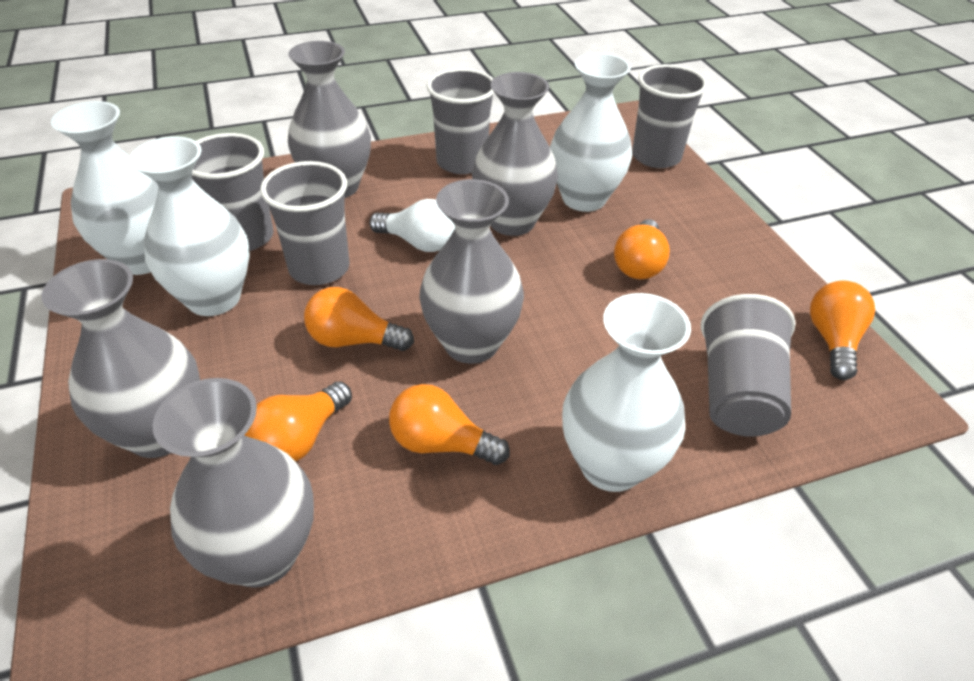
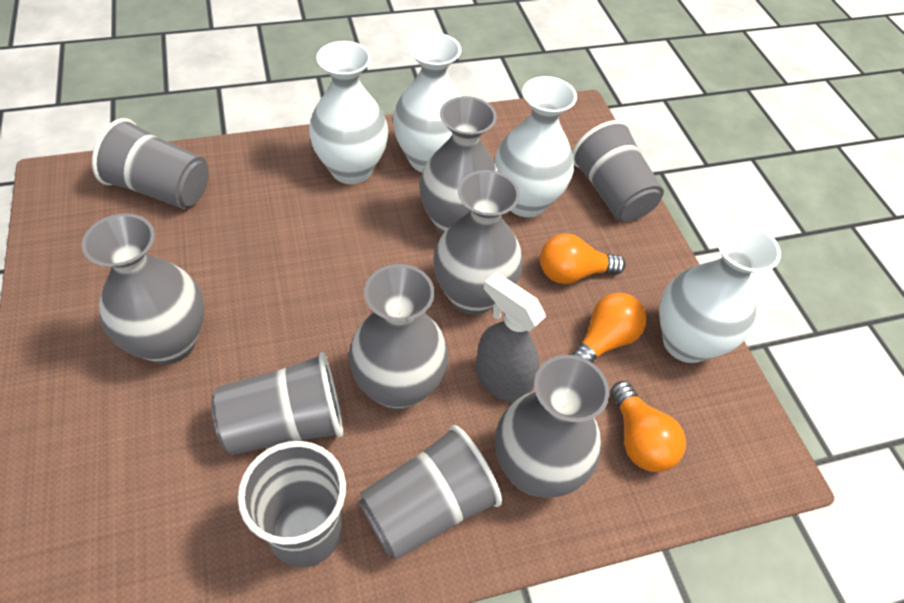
grey spray bottle: none = 0 -> [476,272,546,403] = 1
orange light bulb: [245,381,352,462] [304,287,414,351] [389,384,510,465] [614,219,670,279] [810,280,875,380] = 5 -> [540,234,625,284] [571,293,647,363] [611,381,686,472] = 3
white light bulb: [369,199,455,252] = 1 -> none = 0

